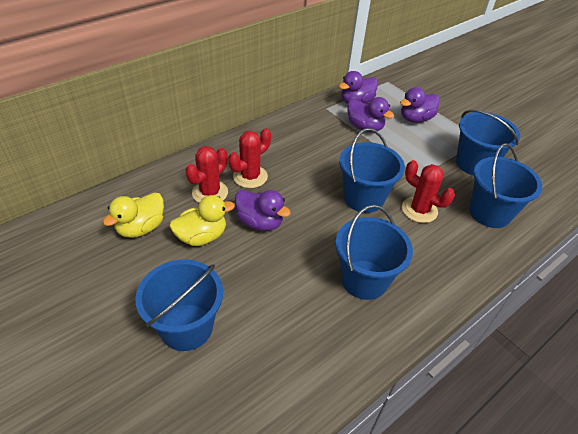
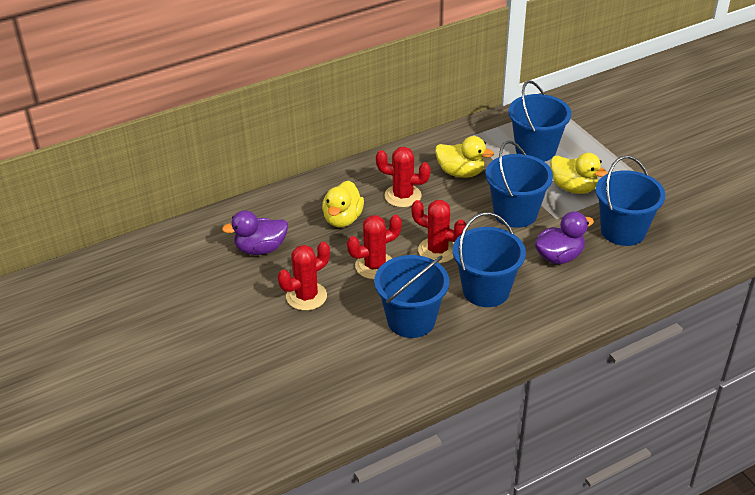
purple duck: [235,190,291,231] [339,71,378,104] [347,97,394,132] [400,87,439,123] = 4 -> [222,210,288,255] [535,211,594,264] = 2
red cactus: [185,146,228,203] [228,128,271,188] [402,160,455,223] = 3 -> [278,242,330,311] [347,215,402,279] [376,147,431,207] [411,200,466,263] = 4
yellow duck: [103,192,164,238] [169,195,235,246] = 2 -> [322,181,364,227] [435,136,494,178] [550,153,608,194] = 3

